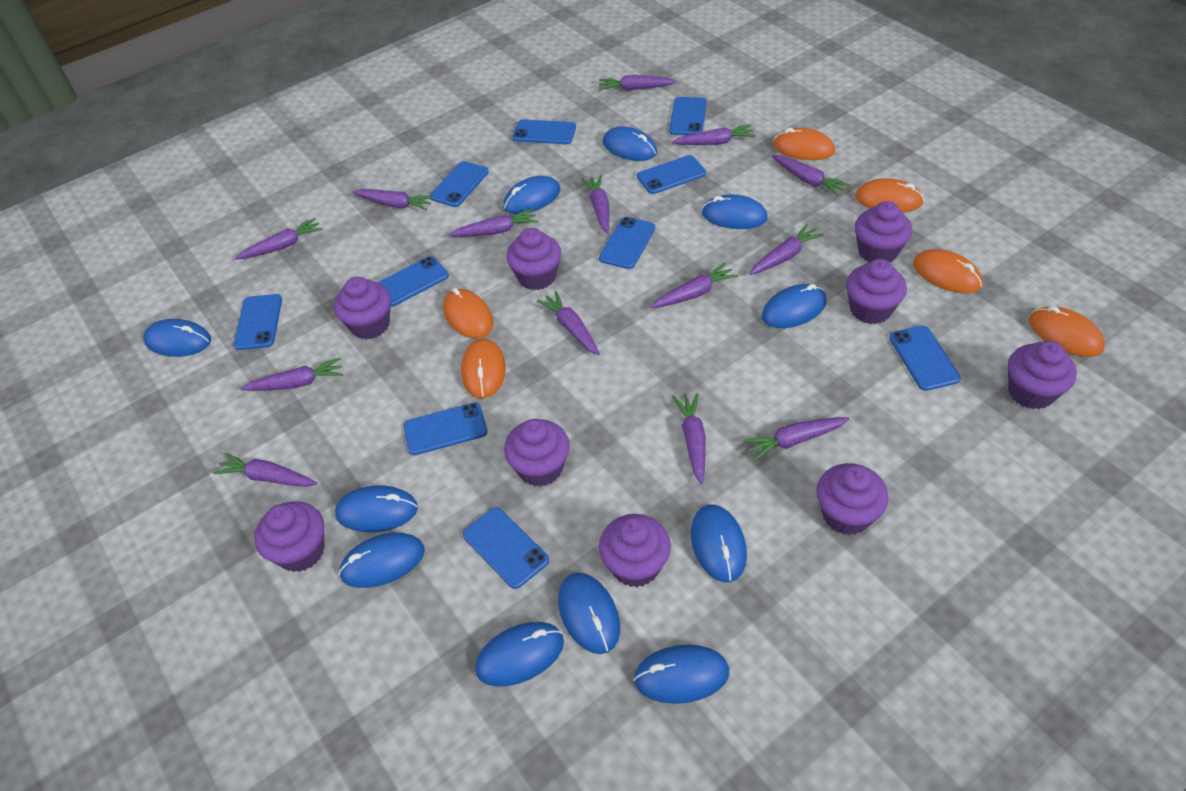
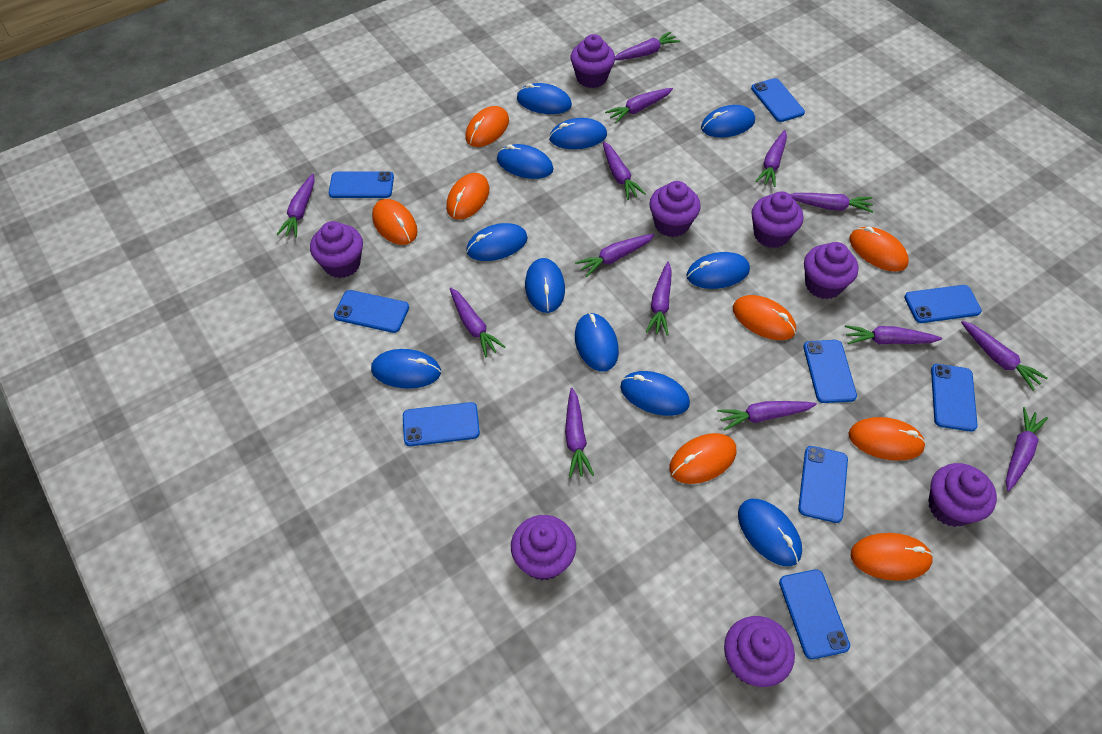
blue phone: [234,294,282,350] [377,256,449,307] [403,402,487,455] [430,161,489,207] [463,507,549,589] [512,119,576,144] [599,217,655,269] [637,155,706,194] [669,97,707,135] [889,325,961,391] = 10 -> [329,171,394,198] [334,290,409,333] [403,402,480,446] [751,78,805,122] [779,570,850,659] [798,446,848,523] [803,340,857,403] [904,285,982,323] [931,364,978,432] = 9
orange mouse: [443,288,493,338] [461,338,506,399] [773,128,835,160] [855,178,924,213] [913,249,982,293] [1029,306,1105,357] = 6 -> [372,199,418,245] [446,173,489,220] [465,106,509,147] [669,433,736,484] [733,295,796,340] [848,417,926,461] [849,227,909,272] [851,533,933,581] = 8
purple cupcake: [254,501,325,572] [334,277,391,339] [504,419,570,487] [506,228,561,290] [599,514,671,588] [816,463,889,535] [846,259,907,324] [855,201,912,262] [1008,341,1077,409] = 9 -> [310,221,363,278] [511,515,576,580] [571,34,615,88] [649,181,701,237] [724,616,795,687] [751,191,804,248] [804,242,858,299] [928,463,997,527] = 8

